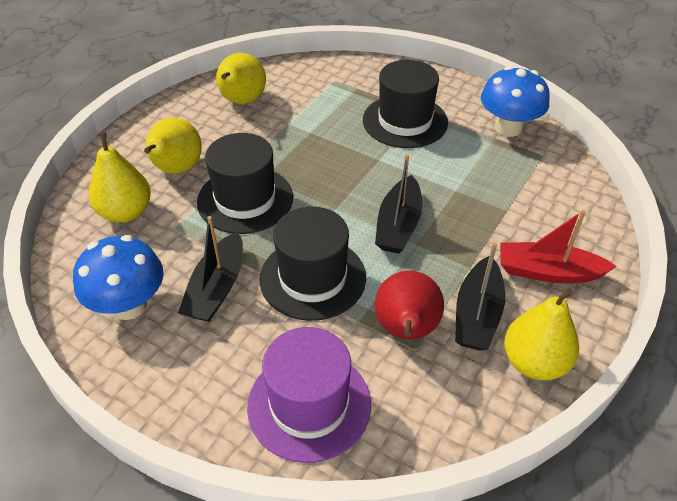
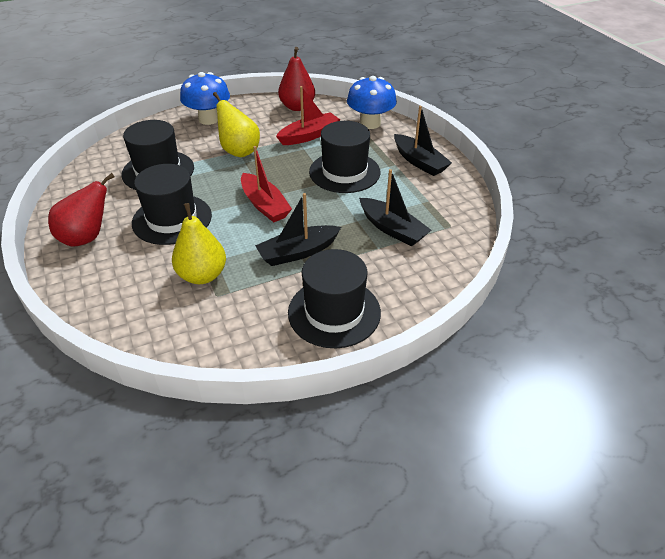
black hat: [197,133,293,234] [259,207,366,321] [363,60,448,148] = 3 -> [121,120,194,190] [132,164,212,245] [288,249,381,348] [309,121,380,193] = 4
purple hat: [247,327,371,463] = 1 -> none = 0
red boat: [500,210,617,283] = 1 -> [241,146,292,222] [276,86,340,145] = 2
red pear: [375,271,444,340] = 1 -> [48,173,115,247] [278,47,315,111] = 2
yellow pear: [89,132,151,223] [144,118,202,174] [216,53,266,104] [504,288,579,380] = 4 -> [172,203,226,284] [213,92,260,157] = 2

